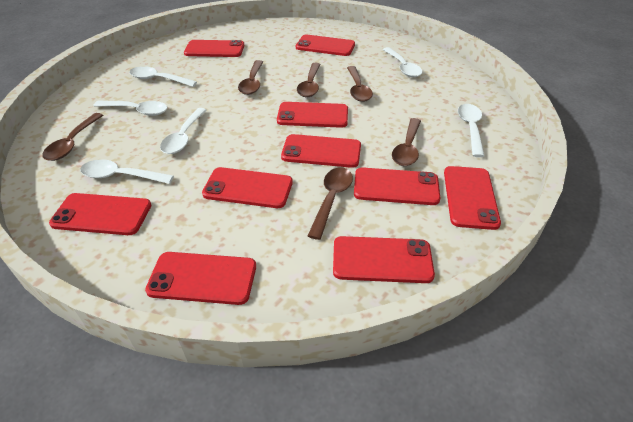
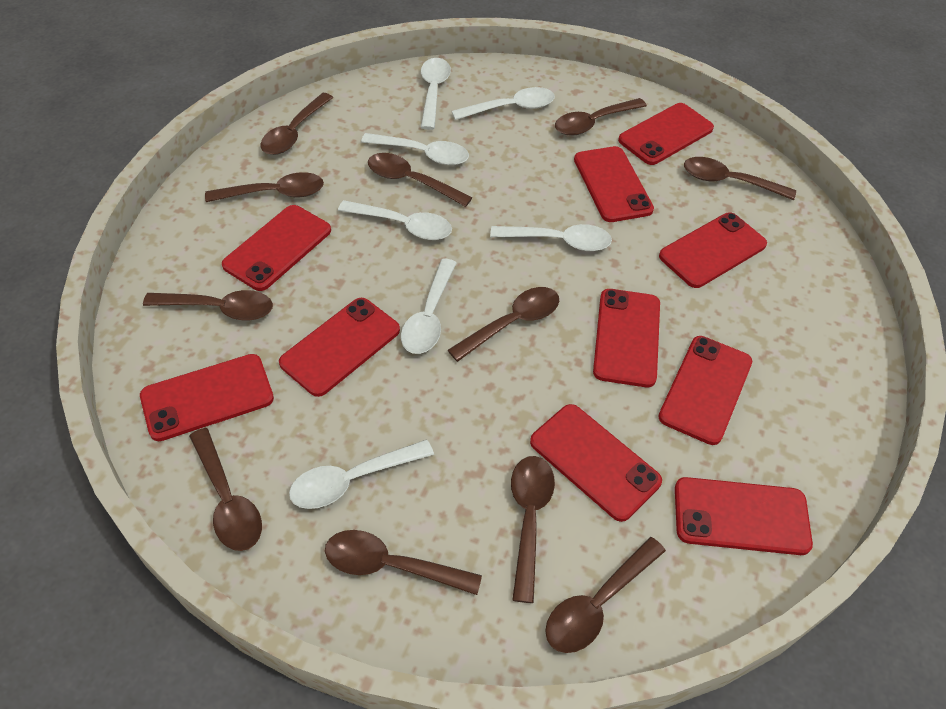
brown spoon: [43,113,103,161] [238,60,263,95] [297,63,321,97] [308,167,353,240] [347,66,373,102] [392,118,421,166] = 6 -> [143,290,273,321] [189,428,262,551] [205,172,324,202] [260,93,333,155] [325,530,482,595] [368,153,473,207] [448,287,559,362] [511,456,555,603] [545,537,666,653] [555,98,647,136] [684,157,796,200] = 11
white spoon: [80,159,174,184] [94,100,168,116] [129,66,197,87] [160,108,206,154] [383,47,422,77] [458,104,484,157] = 6 -> [289,439,434,509] [338,200,452,240] [361,133,469,165] [401,259,456,354] [421,58,451,130] [452,87,555,120] [490,224,612,251] = 7

